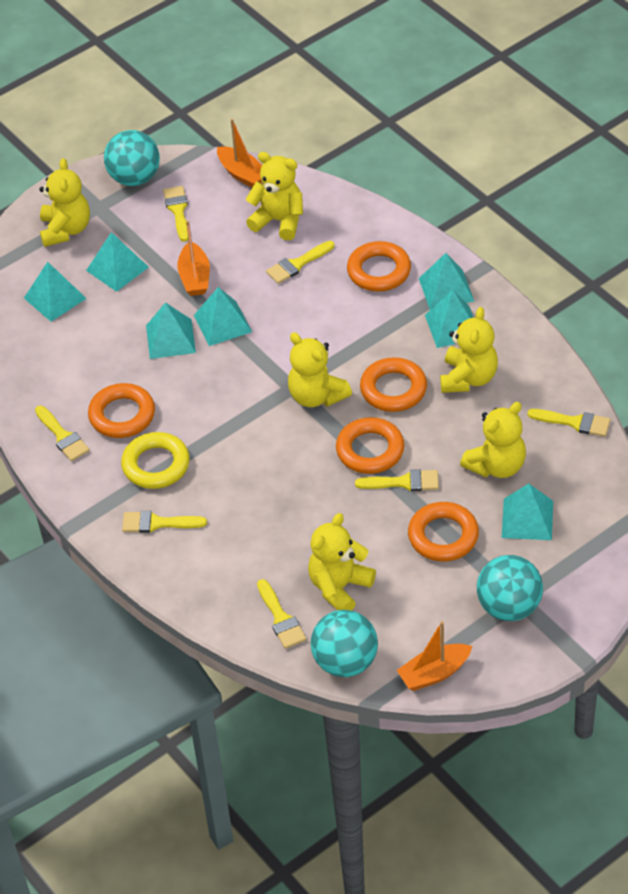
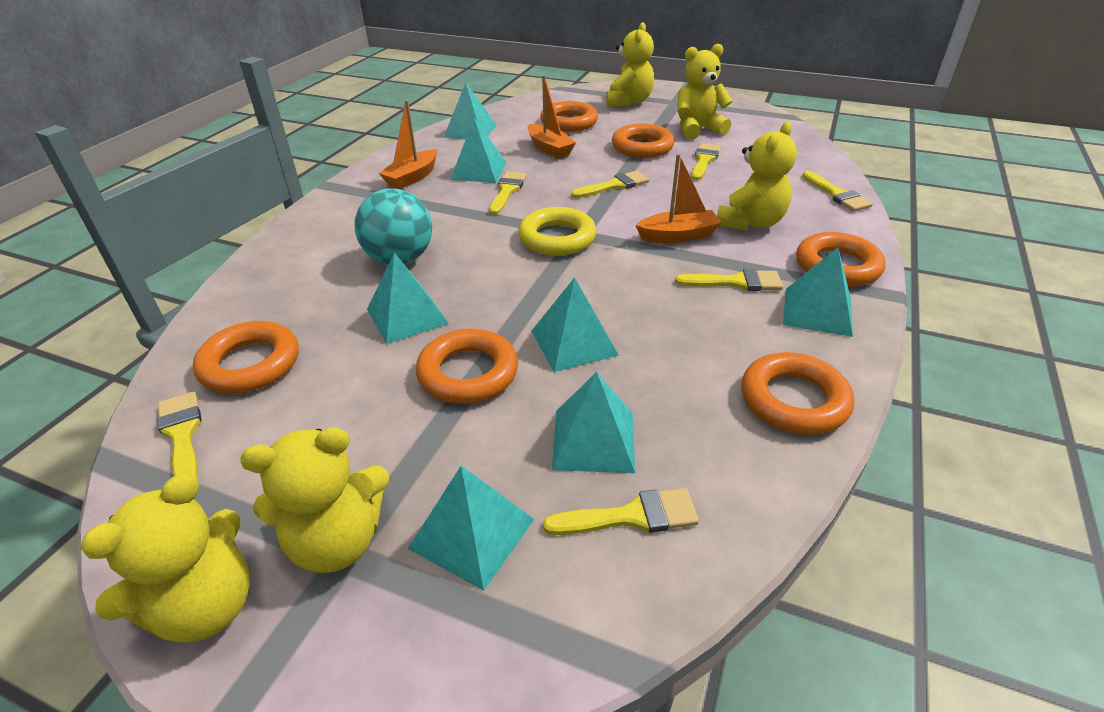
orange ring: [88,383,155,438] [336,417,404,474] [347,241,411,291] [360,357,427,412] [408,502,479,561] = 5 -> [193,321,298,394] [416,328,518,404] [540,101,598,132] [612,124,674,158] [741,352,854,435] [796,232,886,287] = 6
turquoise ball: [104,130,160,186] [311,610,378,677] [477,555,543,621] = 3 -> [355,188,432,265] = 1
yellow teddy bear: [39,158,90,247] [246,152,303,240] [288,332,352,407] [308,513,376,611] [440,307,498,393] [460,402,526,478] = 6 -> [80,473,250,643] [240,427,389,573] [606,22,654,106] [678,44,733,139] [717,121,797,231] = 5

